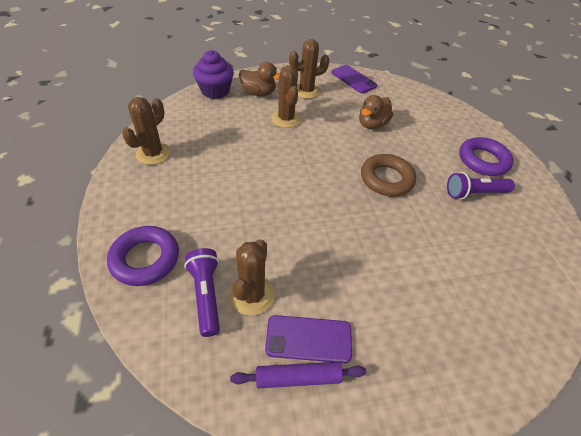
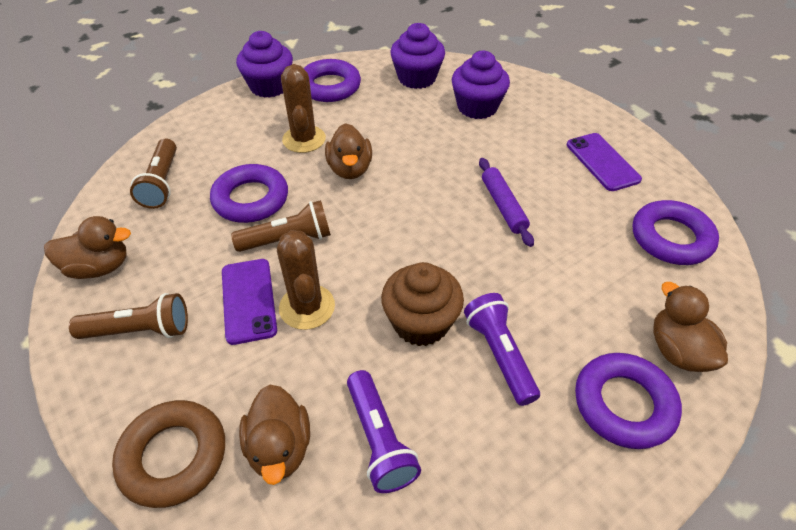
brown cactus: [122,97,171,165] [230,239,275,315] [271,65,301,128] [289,39,330,99] = 4 -> [277,230,335,330] [281,64,326,153] = 2
brown cupcake: none = 0 -> [381,262,464,346] = 1
brown duck: [239,62,280,96] [359,95,393,129] = 2 -> [44,216,131,279] [239,385,310,485] [325,123,372,179] [653,282,728,372] = 4
brown flashlight: none = 0 -> [69,293,188,339] [130,138,177,209] [231,200,331,252] = 3
purple cupcake: [193,50,234,99] = 1 -> [236,31,293,98] [390,23,445,89] [452,51,510,119] = 3
purple ring: [107,226,179,286] [459,137,514,176] = 2 -> [210,164,288,223] [303,59,361,102] [575,353,682,449] [633,200,719,265] = 4

